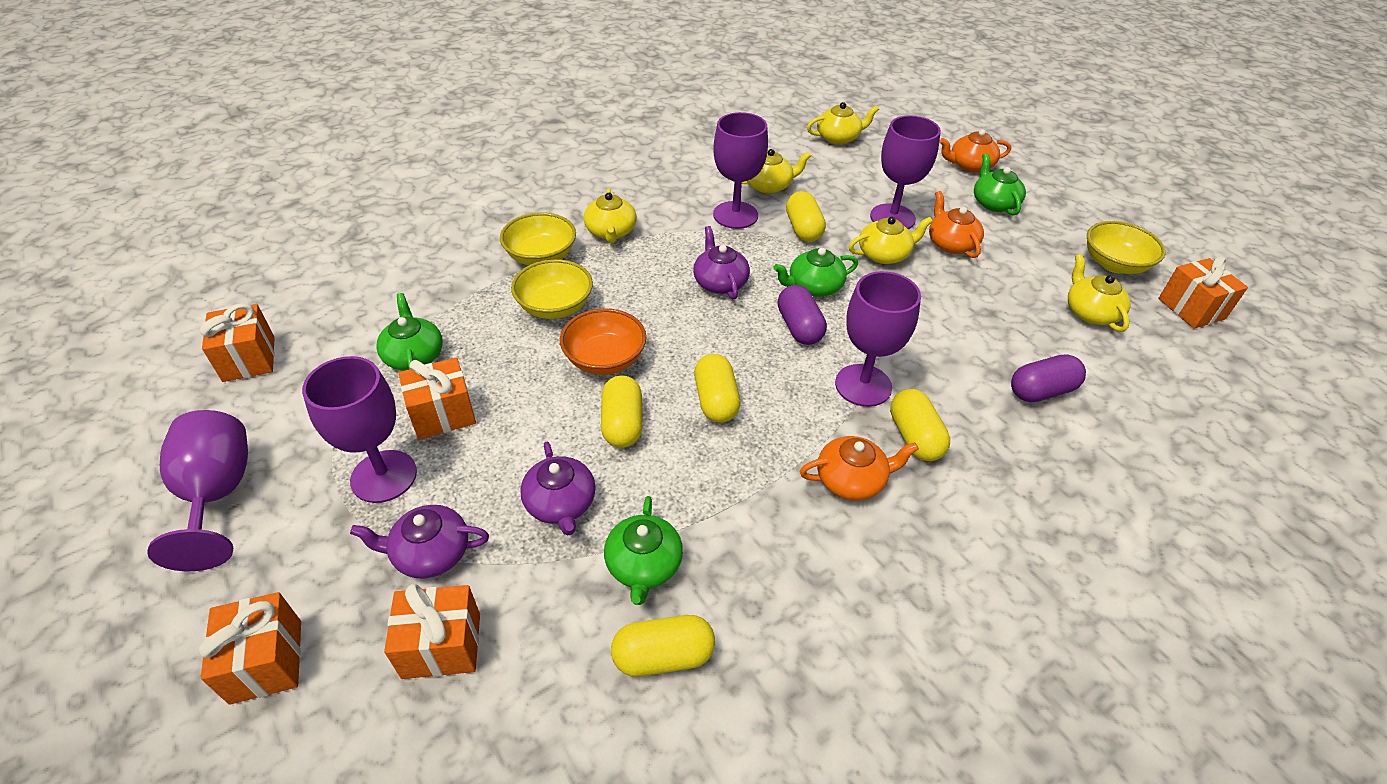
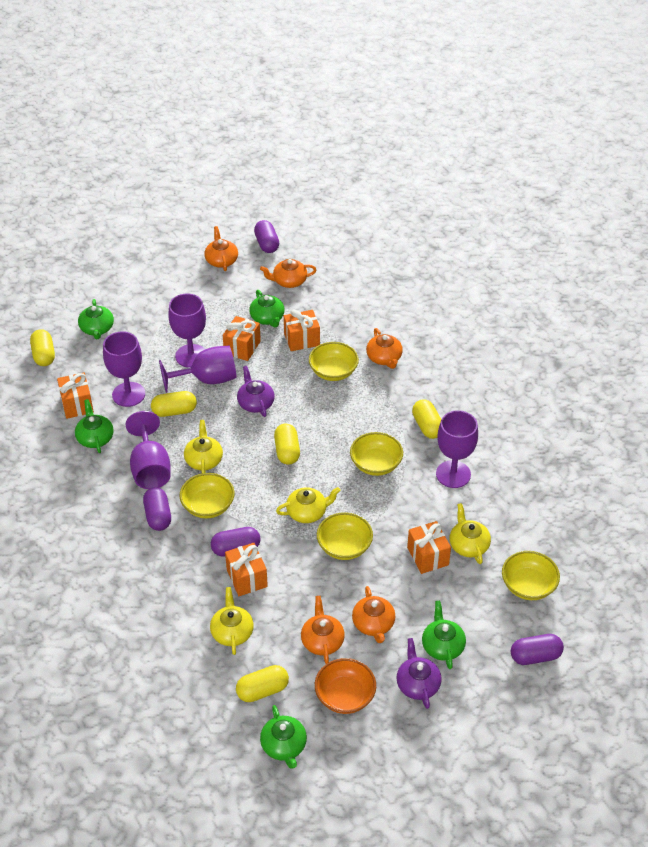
green teapot: [376,293,443,371] [604,496,683,605] [774,248,858,297] [974,153,1026,215] = 4 -> [75,399,114,453] [78,299,114,339] [249,290,285,327] [260,705,307,769] [422,601,466,669] = 5
orange teapot: [800,436,919,500] [929,191,984,258] [939,129,1011,173] = 3 -> [204,226,238,271] [260,259,316,288] [301,596,345,664] [352,586,396,643] [366,328,403,369] = 5
purple capsule: [778,285,827,345] [1011,354,1086,402] = 2 -> [143,487,171,531] [211,527,260,557] [254,220,279,253] [511,634,564,665] = 4
purple teapot: [350,505,489,579] [520,442,596,535] [693,226,750,299] = 3 -> [237,366,275,417] [396,638,442,709] = 2
yellow bowl: [500,213,576,265] [511,259,593,319] [1087,221,1166,274] = 3 -> [180,473,235,518] [309,342,359,381] [317,512,373,560] [350,432,403,476] [502,551,560,600] = 5
yellow teapot: [584,188,637,243] [742,149,811,194] [807,102,879,145] [849,217,933,264] [1068,254,1131,332] = 5 -> [184,420,223,473] [210,587,254,655] [276,487,340,523] [450,503,491,564] = 4

